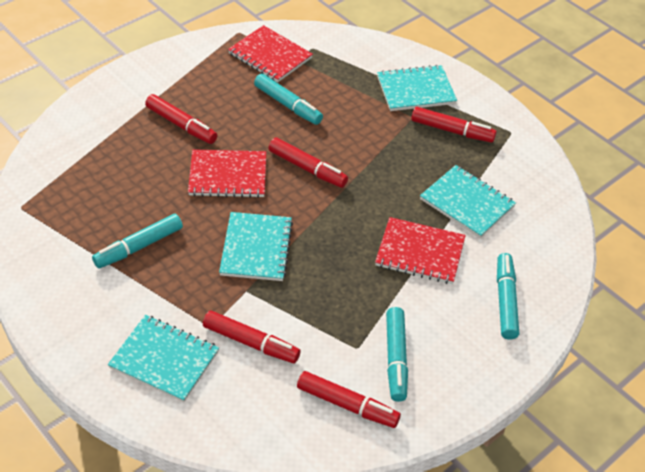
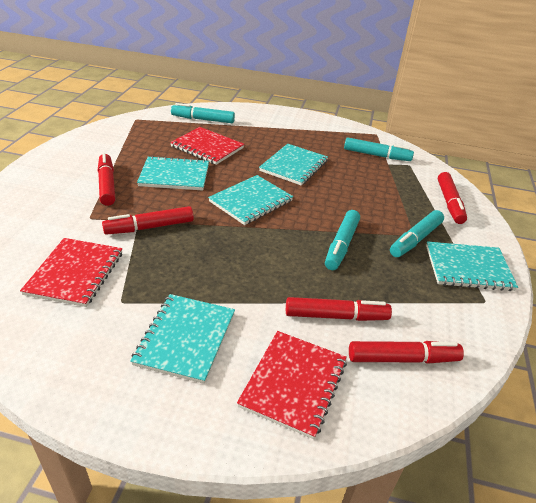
turquoise notebook: [108,315,219,402] [219,212,293,281] [377,65,457,111] [420,165,516,238] = 4 -> [130,294,235,384] [137,156,209,190] [208,175,293,225] [259,144,328,186] [426,241,518,291] = 5

